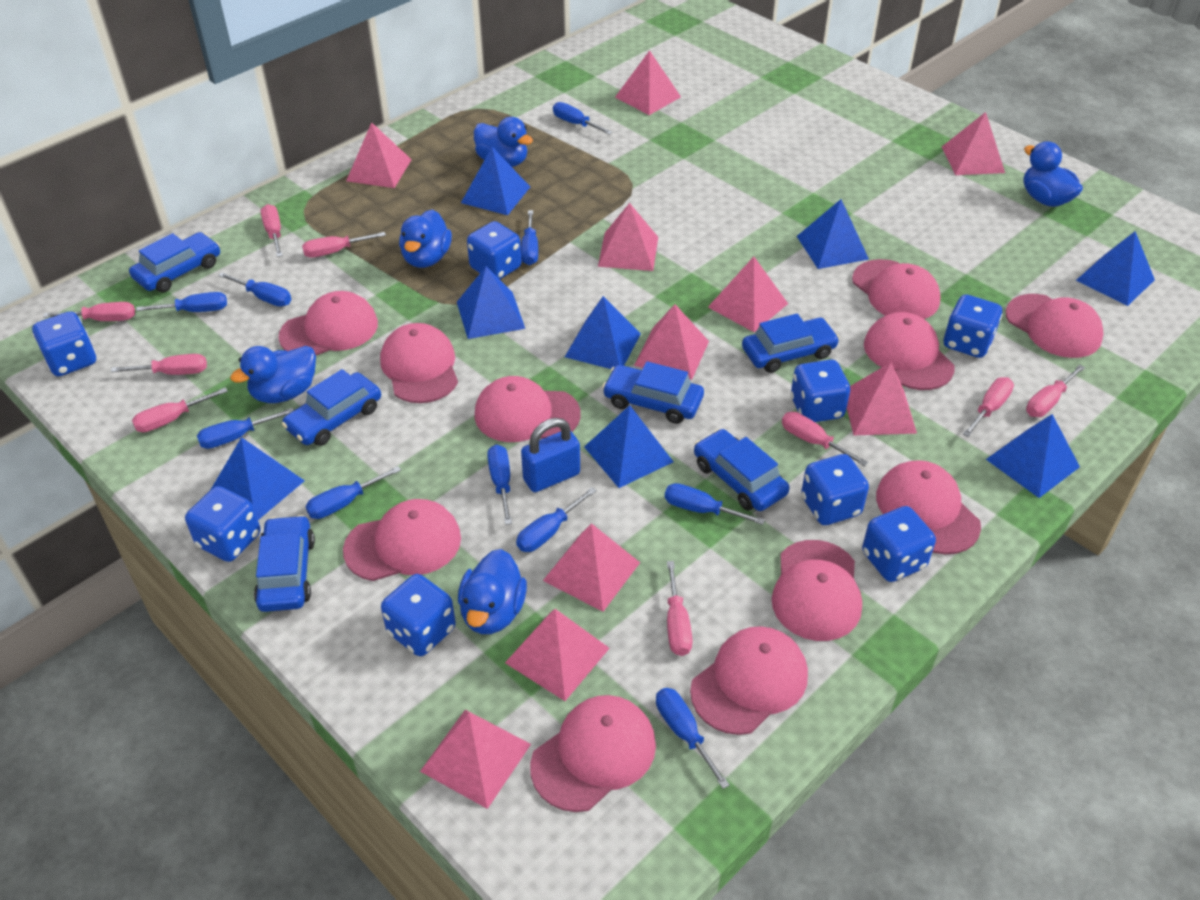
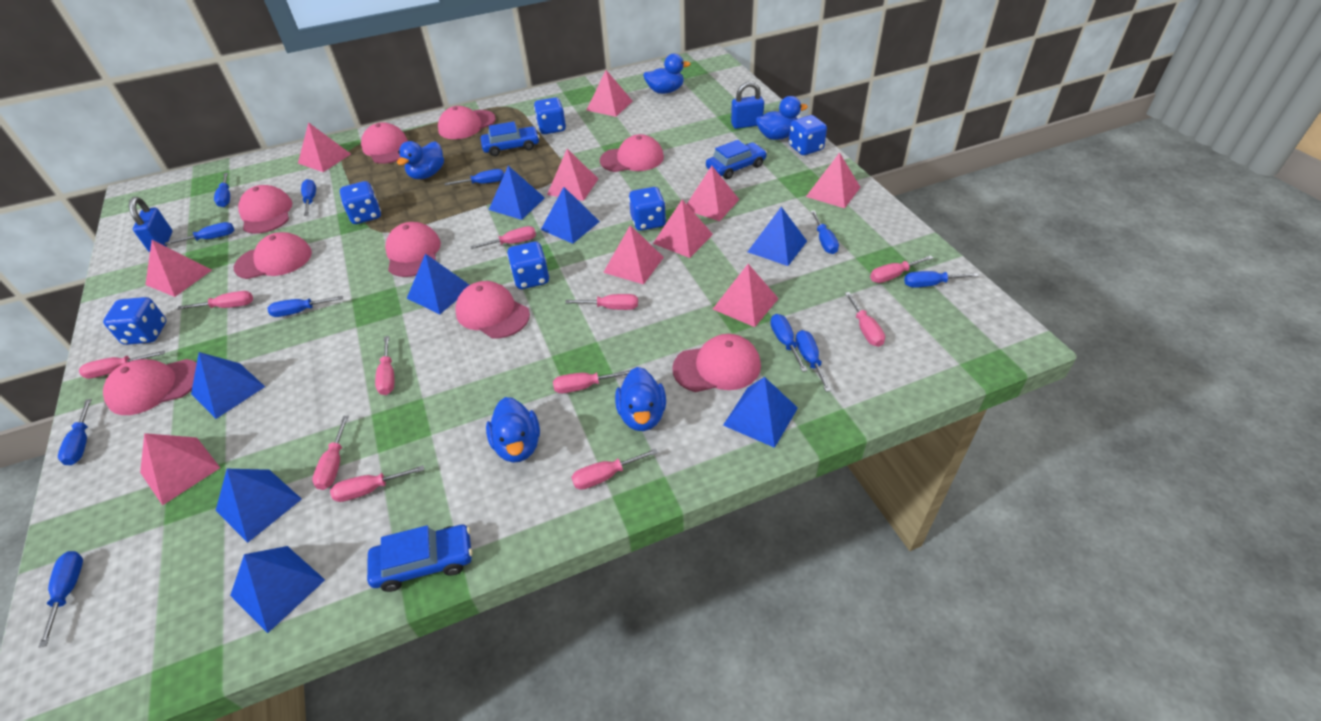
blue car: [129,232,220,292] [254,515,315,612] [282,369,381,446] [602,361,704,424] [694,429,789,511] [742,314,840,373] = 6 -> [367,525,472,592] [481,121,540,156] [706,140,767,179] = 3
blue dice: [32,311,96,376] [185,486,260,562] [381,574,456,656] [467,221,522,279] [791,359,850,422] [801,454,869,525] [862,506,936,582] [944,294,1002,358] = 8 -> [103,297,166,345] [340,181,381,224] [507,242,549,289] [534,97,566,134] [629,187,666,231] [789,115,827,155] = 6
blue padlock: [521,418,580,492] = 1 -> [129,197,172,252] [731,81,764,129] = 2
blue screwdriver: [136,292,227,312] [197,408,294,449] [218,272,291,306] [305,466,401,519] [487,445,512,525] [516,487,597,552] [521,210,538,265] [553,102,613,135] [656,688,730,789] [665,483,765,525] = 10 -> [39,551,83,648] [58,399,92,465] [165,222,234,245] [214,173,230,207] [267,296,343,317] [301,179,316,216] [445,169,504,186] [770,314,808,372] [796,330,831,392] [810,210,839,254] [904,271,979,288] = 11
pink cap: [278,291,378,355] [343,499,461,581] [380,323,458,403] [474,376,581,442] [530,695,656,812] [690,626,808,735] [772,540,862,641] [852,259,941,319] [864,312,955,390] [876,460,981,554] [1006,294,1103,358] = 11 -> [103,359,197,415] [234,232,312,279] [238,185,292,234] [361,122,408,164] [385,222,441,277] [438,106,496,139] [455,281,530,338] [600,134,664,172] [672,334,761,392] = 9
pink screwdriver: [43,302,135,321] [111,354,207,375] [132,387,228,432] [261,204,283,257] [302,232,386,258] [667,561,693,656] [782,412,868,466] [963,377,1014,437] [1026,365,1085,417] = 9 -> [79,350,165,379] [177,291,253,310] [312,416,349,490] [330,465,424,502] [375,336,394,395] [470,226,536,249] [553,370,631,393] [565,294,638,310] [572,448,658,490] [845,292,885,347] [870,255,933,283] = 11

